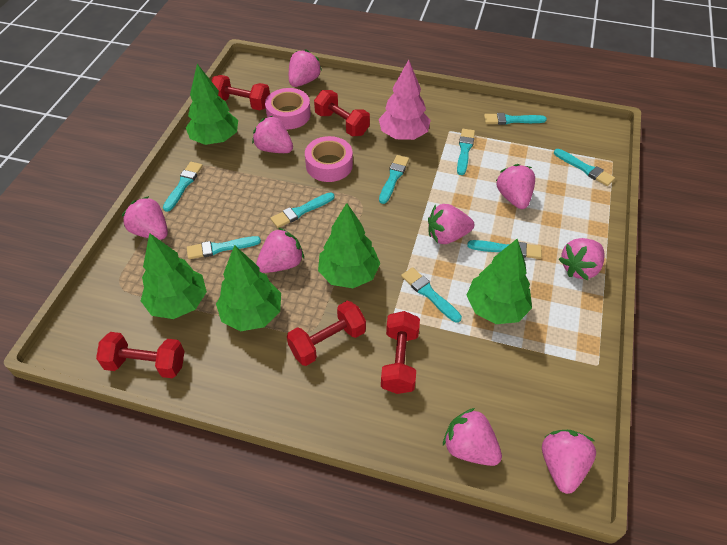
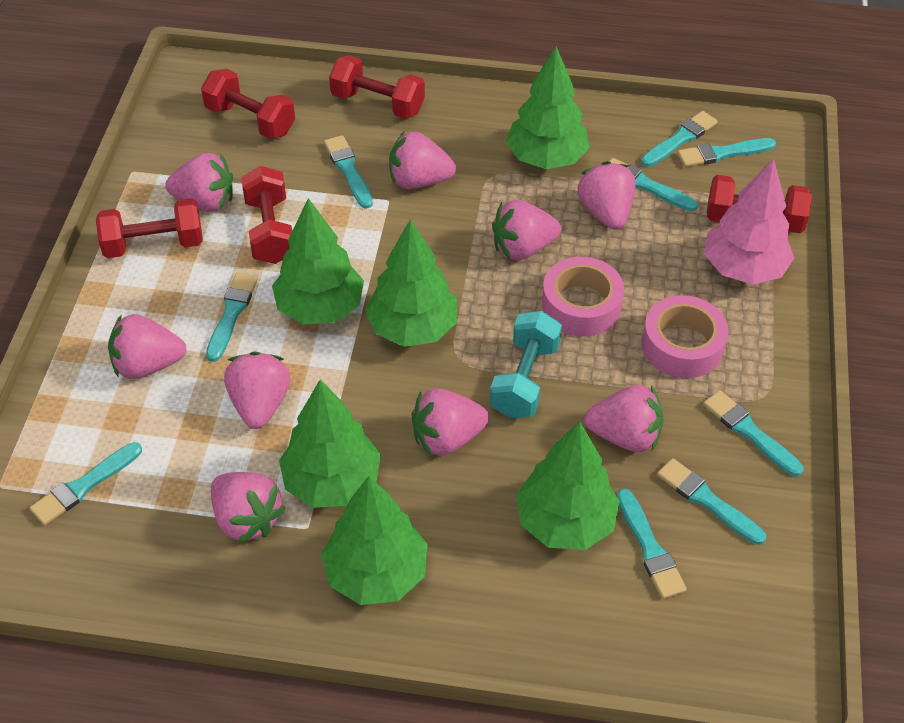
green tree: [141,233,207,319] [186,64,238,145] [216,245,281,331] [318,203,380,288] [467,239,532,324] = 5 -> [272,198,364,324] [279,379,381,508] [321,476,427,605] [365,219,457,347] [506,46,590,169] [516,422,620,550] = 6
turquoise dumbbell: none = 0 -> [490,311,562,418] = 1

